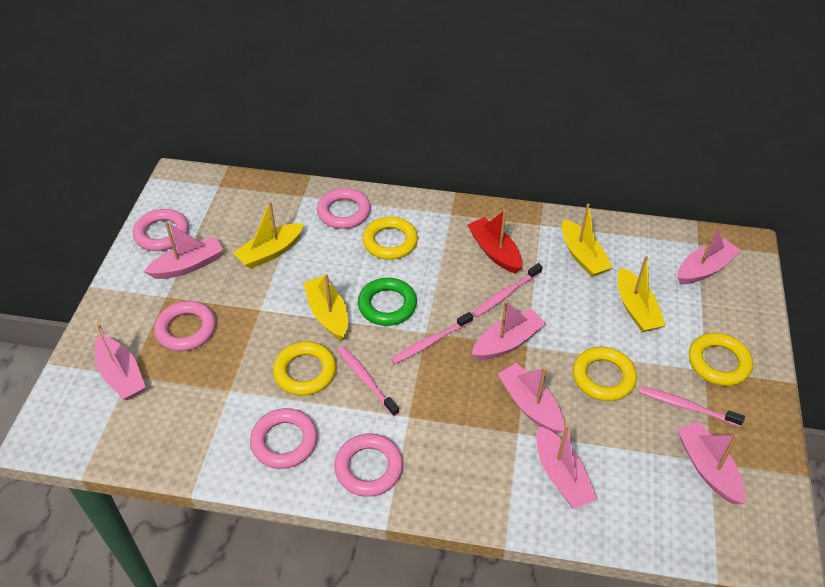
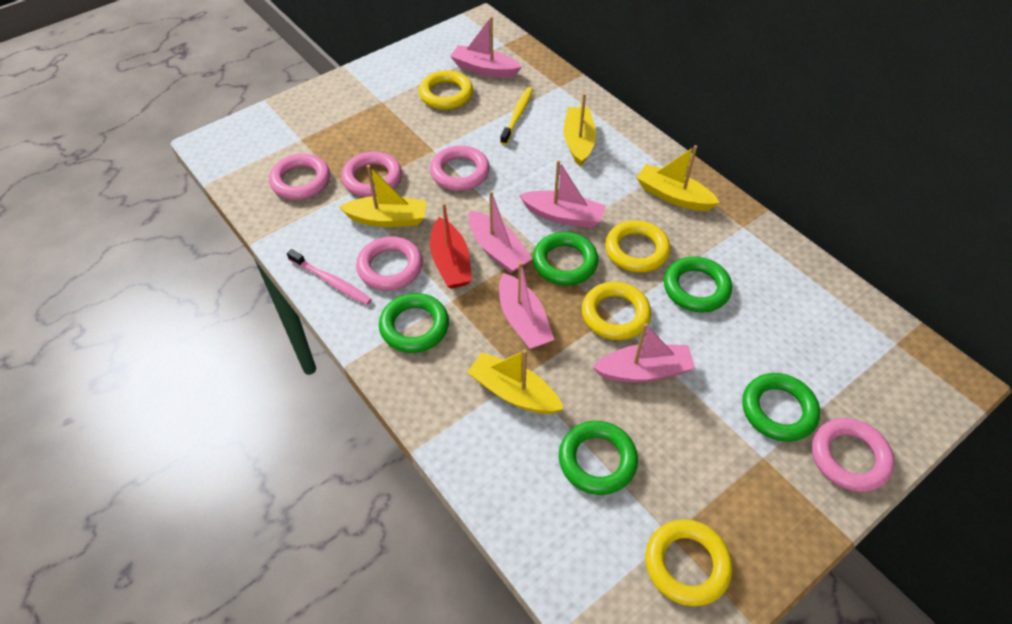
green ring: [358,278,417,326] = 1 -> [379,293,449,353] [533,232,598,285] [559,421,638,495] [664,256,732,312] [742,373,820,442] = 5
pink boat: [95,324,145,400] [144,222,223,279] [472,301,546,360] [498,363,564,434] [536,424,598,509] [677,421,745,504] [678,226,741,284] = 7 -> [450,16,522,78] [468,191,532,273] [499,262,554,349] [519,160,606,228] [592,323,695,382] = 5
pink toothbrush: [337,346,399,417] [391,312,473,364] [473,263,543,317] [639,386,745,427] = 4 -> [287,249,372,305] = 1
yellow toothbrush: none = 0 -> [500,87,533,145] = 1

